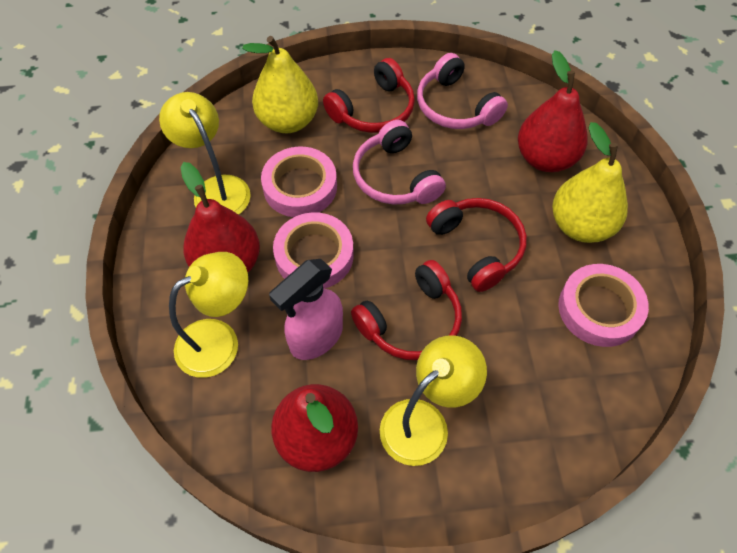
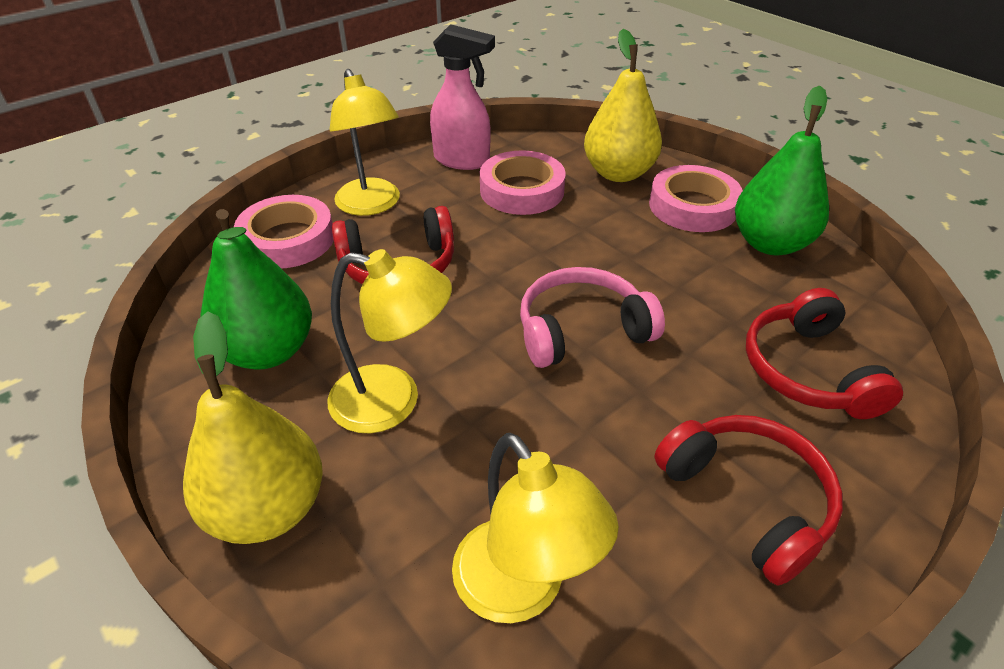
green pear: none = 0 -> [200,209,312,370] [735,86,829,255] = 2
pink headphones: [353,120,446,205] [417,53,508,129] = 2 -> [520,267,665,368] = 1
red pear: [181,162,260,272] [271,384,358,472] [518,50,588,172] = 3 -> none = 0

